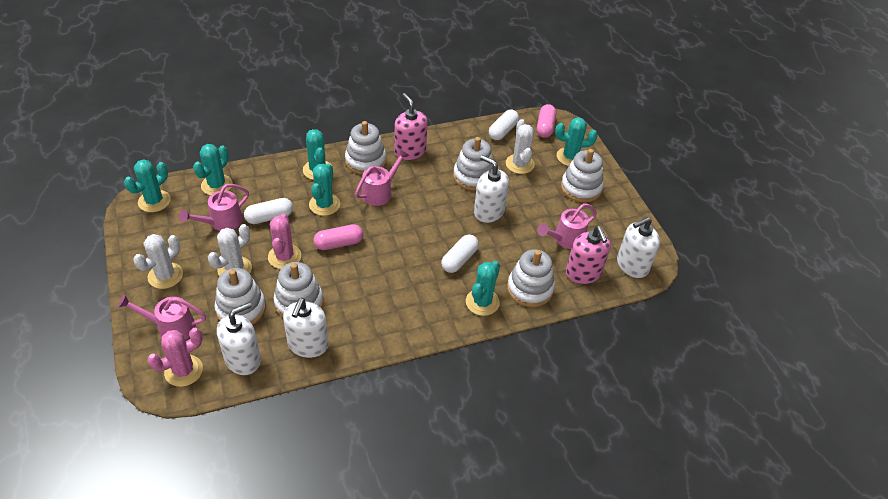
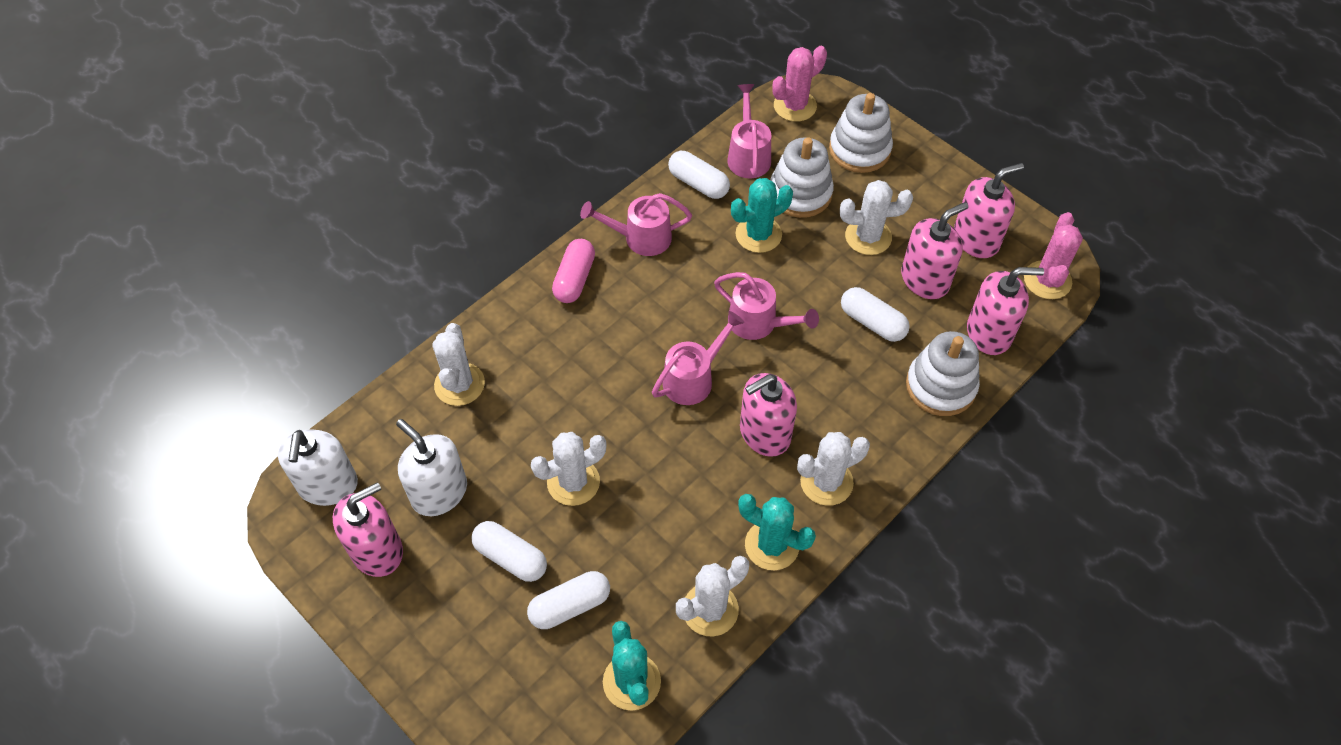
pink capsule: [314,224,364,250] [537,104,556,138] = 2 -> [552,239,595,303] = 1
pink soap dispenser: [394,93,428,160] [566,226,611,284] = 2 -> [333,482,403,577] [740,373,797,457] [901,202,968,299] [954,163,1024,258] [967,267,1044,355] = 5
turquoise cactus: [124,159,171,212] [193,144,232,195] [303,129,332,180] [309,164,340,216] [466,261,500,316] [555,117,598,166] = 6 -> [603,621,661,711] [731,178,793,253] [738,494,816,570] = 3
white cactus: [133,234,183,289] [208,224,252,276] [506,119,535,174] = 3 -> [432,323,485,406] [531,432,607,506] [676,556,749,637] [797,432,870,506] [840,180,913,255] = 5
white capsule: [244,198,293,224] [441,234,479,273] [489,110,519,140] = 3 -> [471,521,547,582] [527,571,610,629] [668,151,730,199] [841,287,910,342] = 4
white soap dispenser: [217,302,261,375] [283,298,329,358] [474,155,509,223] [617,217,660,278] = 4 -> [278,429,358,506] [396,419,467,516] = 2
white stacking toy: [214,268,266,325] [274,262,323,317] [345,121,386,175] [453,137,493,191] [507,249,555,307] [561,149,604,203] = 6 -> [770,137,834,218] [829,93,893,173] [906,331,980,416] = 3

